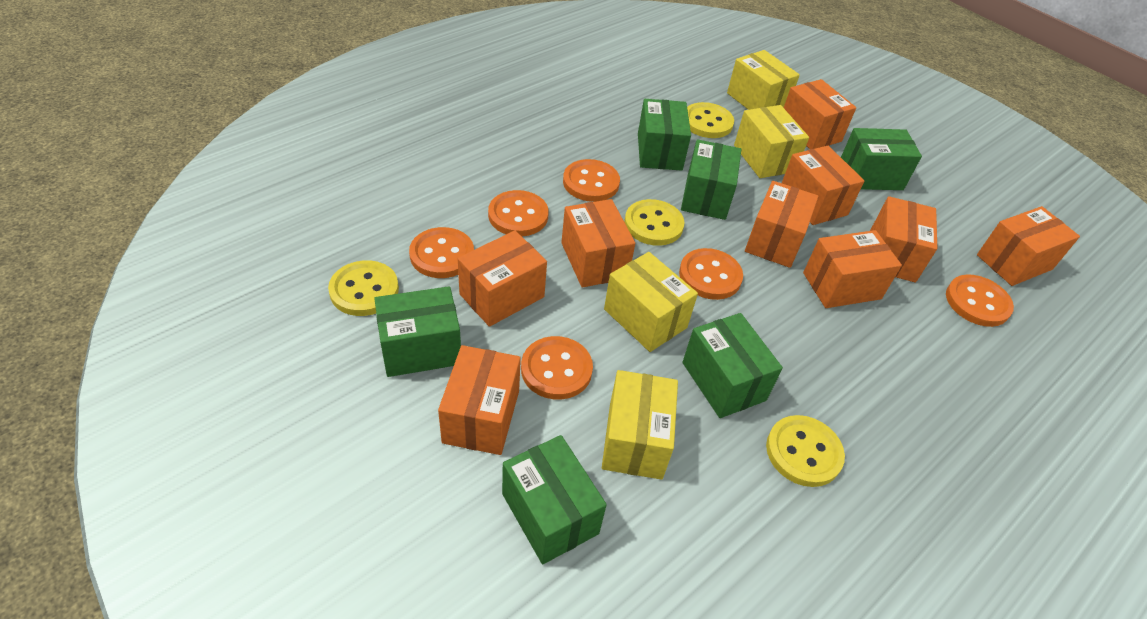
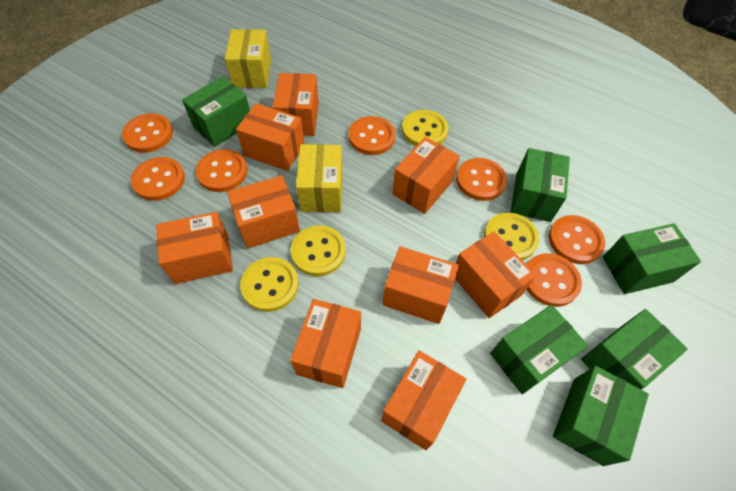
orange button: [409,227,474,278] [488,190,549,236] [521,336,593,400] [563,159,620,202] [679,248,743,300] [946,274,1014,327] = 6 -> [122,113,173,153] [131,157,185,201] [196,149,247,192] [349,116,395,155] [456,158,507,201] [526,253,582,307] [548,215,605,264] = 7
yellow box: [602,370,678,480] [604,252,698,352] [727,50,800,110] [734,105,809,178] = 4 -> [225,29,271,88] [296,144,343,212] = 2

